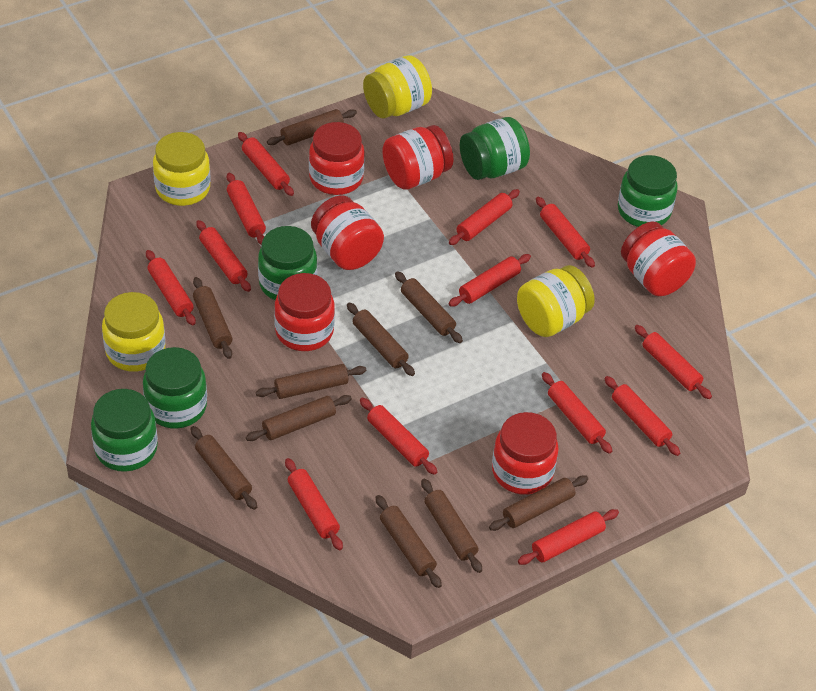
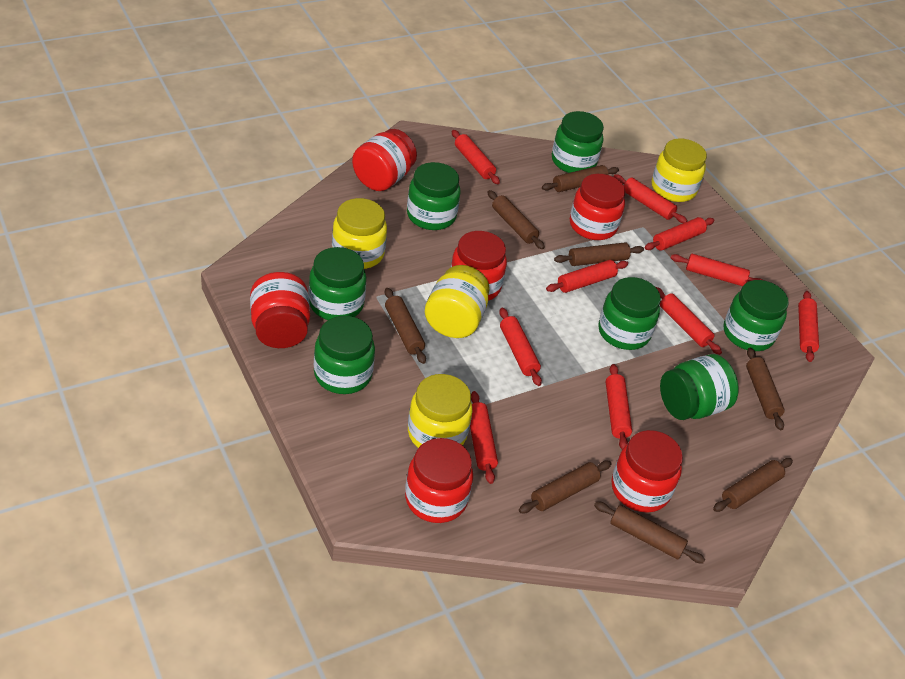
brown rolling pin: [190,426,257,510] [193,277,233,359] [246,395,352,441] [256,364,366,399] [267,109,357,145] [347,302,415,376] [376,495,442,588] [395,271,463,343] [421,479,482,573] [489,475,588,531] = 10 -> [385,288,426,364] [487,190,545,249] [519,461,612,513] [542,165,619,192] [554,242,644,266] [594,501,705,563] [713,458,793,512] [746,348,785,430] = 8
green jar: [91,389,158,472] [143,347,207,429] [258,226,317,300] [460,117,530,180] [618,155,678,227] = 5 -> [309,247,366,320] [314,316,375,394] [407,162,460,230] [552,111,604,173] [598,277,661,350] [660,354,739,420] [724,280,789,351] = 7
red rolling pin: [146,250,196,325] [196,220,251,292] [227,173,266,245] [238,132,294,196] [285,458,343,550] [360,398,437,475] [449,189,520,245] [449,254,531,307] [518,509,619,565] [536,197,595,268] [542,372,612,454] [604,376,680,456] [635,325,712,399] = 13 -> [452,130,500,184] [470,391,498,484] [499,308,542,386] [546,260,628,293] [606,364,632,449] [614,174,687,223] [644,217,715,251] [656,287,722,355] [671,254,763,286] [798,291,819,362] = 10

